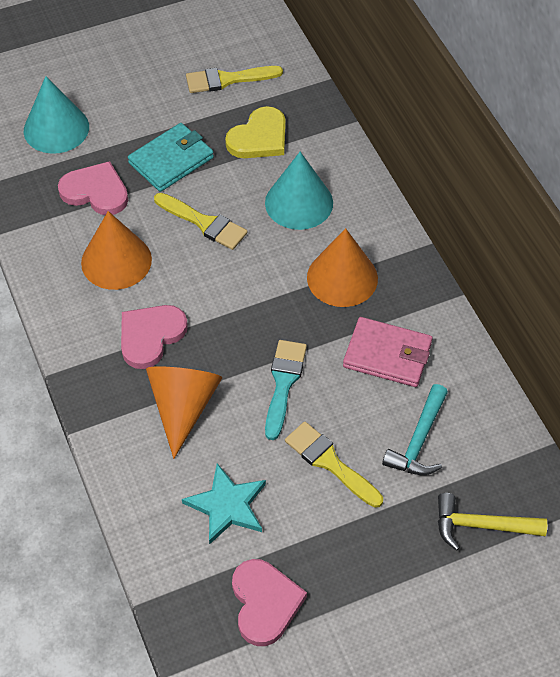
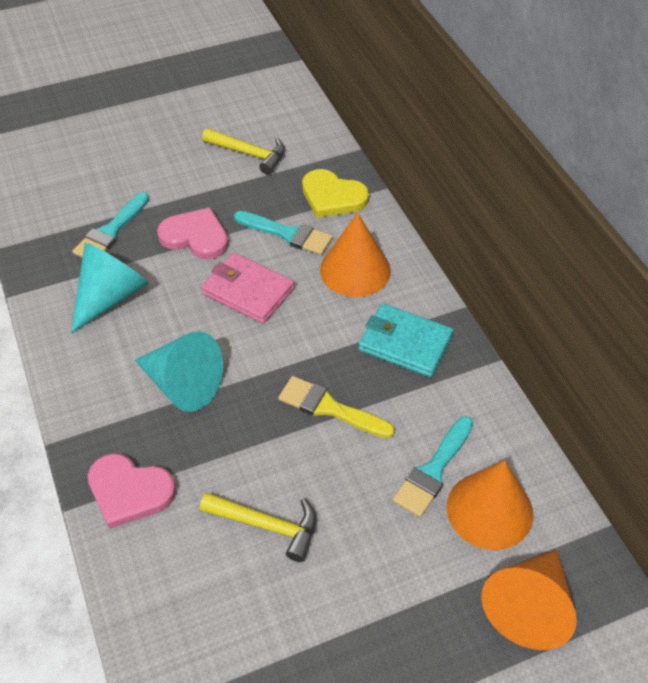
pink heart: [58,161,128,215] [121,305,188,369] [232,559,307,646] = 3 -> [88,453,176,529] [157,207,228,260] = 2
turquoise brush: [265,340,307,440] = 1 -> [72,192,149,258] [234,211,333,255] [392,416,473,517] = 3
turquoise hammer: [382,384,448,475] = 1 -> none = 0
turquoise star: [182,463,266,545] = 1 -> none = 0
yellow brush: [154,193,248,250] [186,66,283,93] [285,421,383,508] = 3 -> [278,376,395,438] = 1
yellow hammer: [438,493,547,551] = 1 -> [200,492,316,562] [202,128,285,174] = 2

